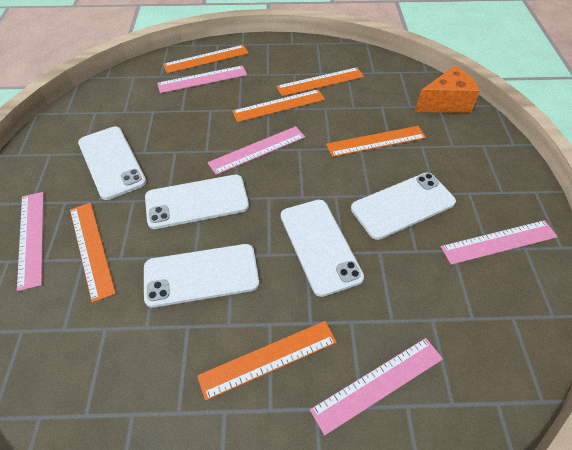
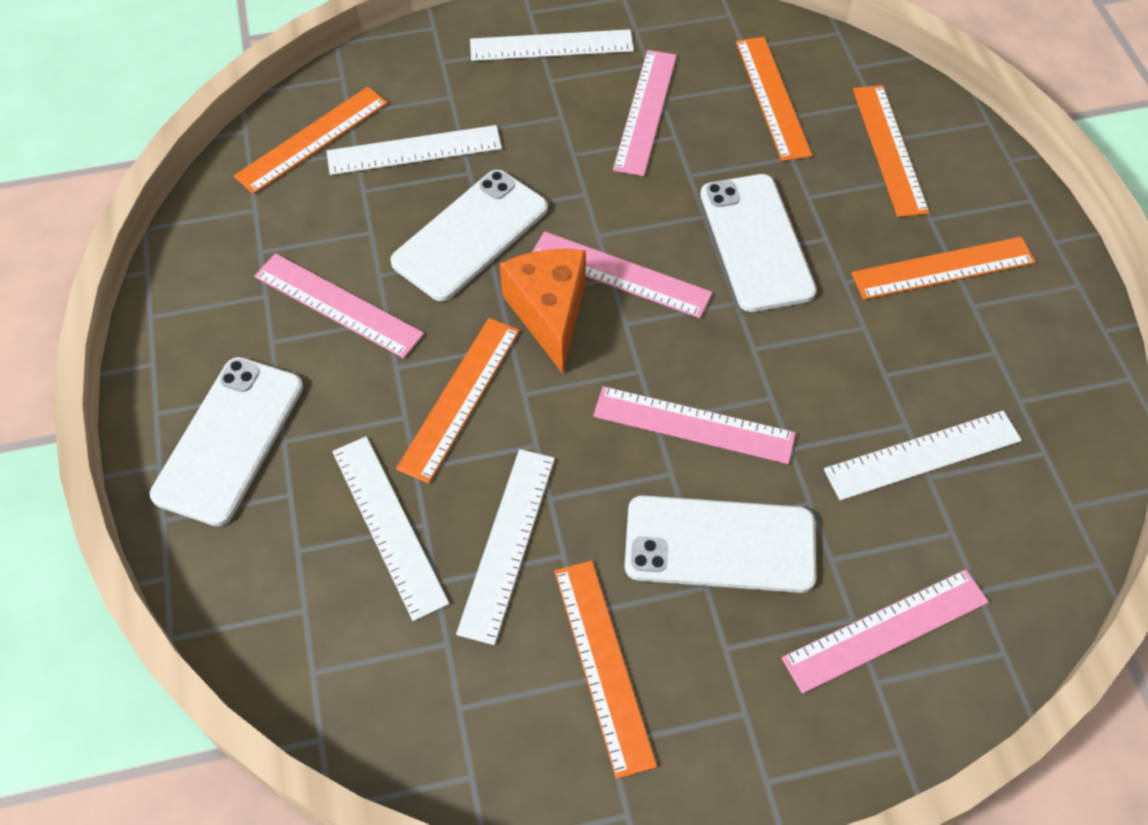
white phone: [78,127,146,200] [144,244,259,308] [145,175,249,229] [281,200,364,297] [351,172,456,240] = 5 -> [150,357,303,526] [390,170,548,301] [625,495,816,593] [700,174,817,312] = 4
white ruler: none = 0 -> [327,125,502,175] [332,437,449,621] [456,449,555,645] [470,29,634,61] [824,411,1022,500] = 5

